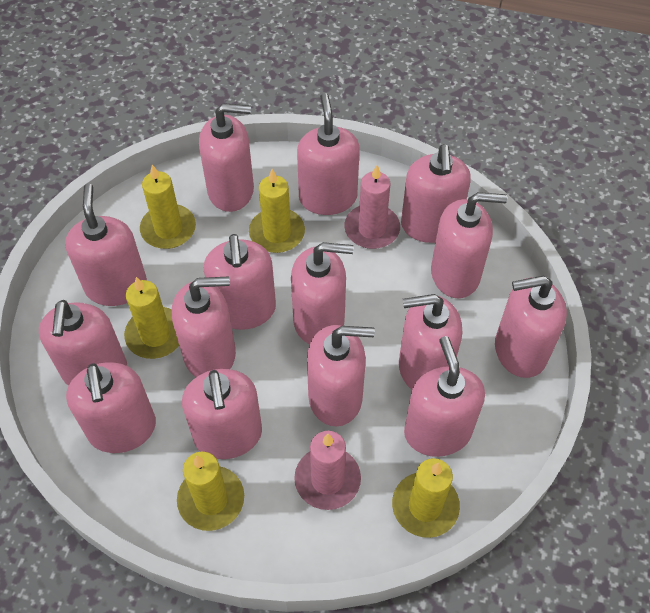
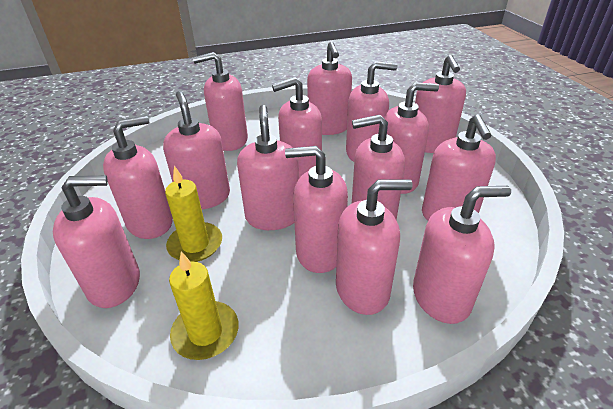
pink candle: [294,431,361,510] [344,165,400,249] = 2 -> none = 0
yellow candle: [124,277,179,359] [140,165,196,249] [177,452,244,531] [249,169,305,253] [392,458,460,538] = 5 -> [165,166,222,262] [169,252,239,360] = 2

